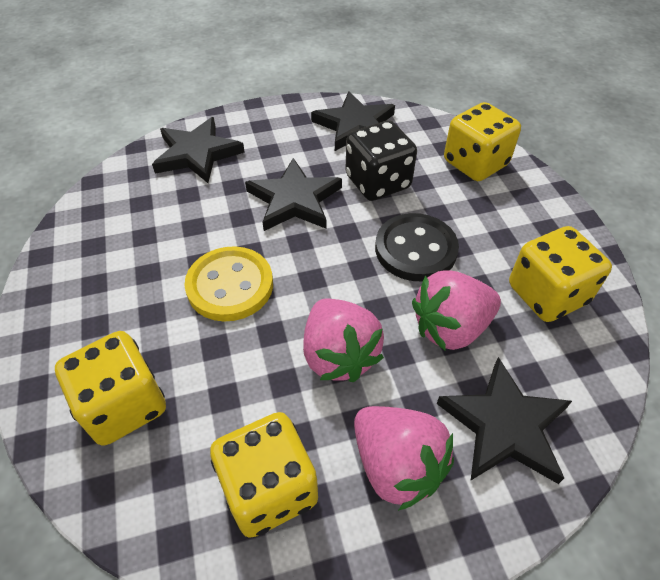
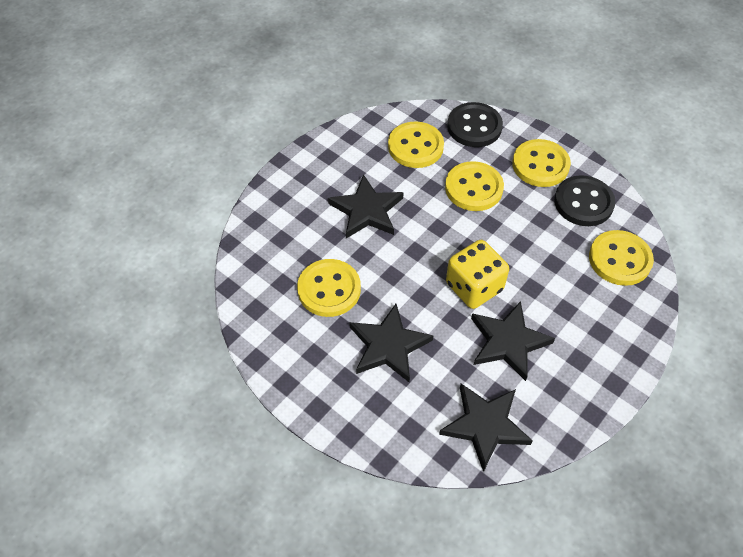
black button: [375,213,459,282] = 1 -> [447,102,503,147] [554,175,615,226] = 2
black dice: [346,121,417,201] = 1 -> none = 0
pink strawberry: [303,298,384,382] [354,406,454,511] [412,271,501,351] = 3 -> none = 0
yellow button: [185,246,273,322] = 1 -> [297,259,361,317] [388,121,444,168] [445,161,504,211] [512,139,571,187] [589,230,654,286] = 5
yellow dice: [55,331,166,446] [210,412,318,538] [444,102,521,181] [509,226,612,322] = 4 -> [446,240,509,309] = 1

